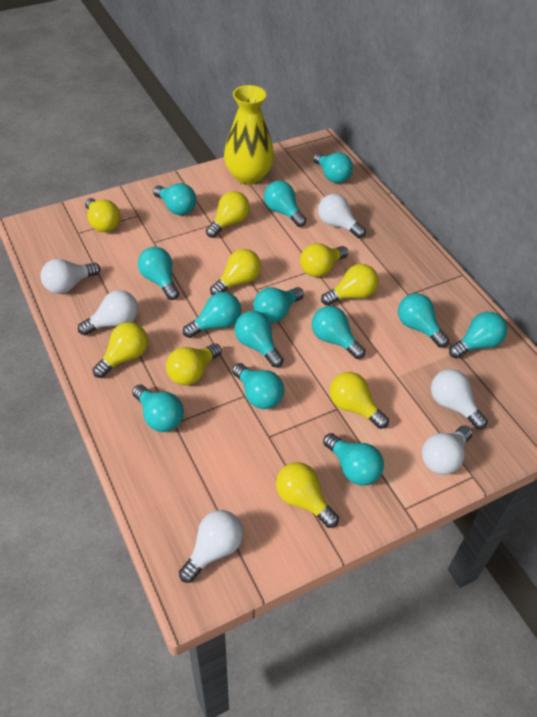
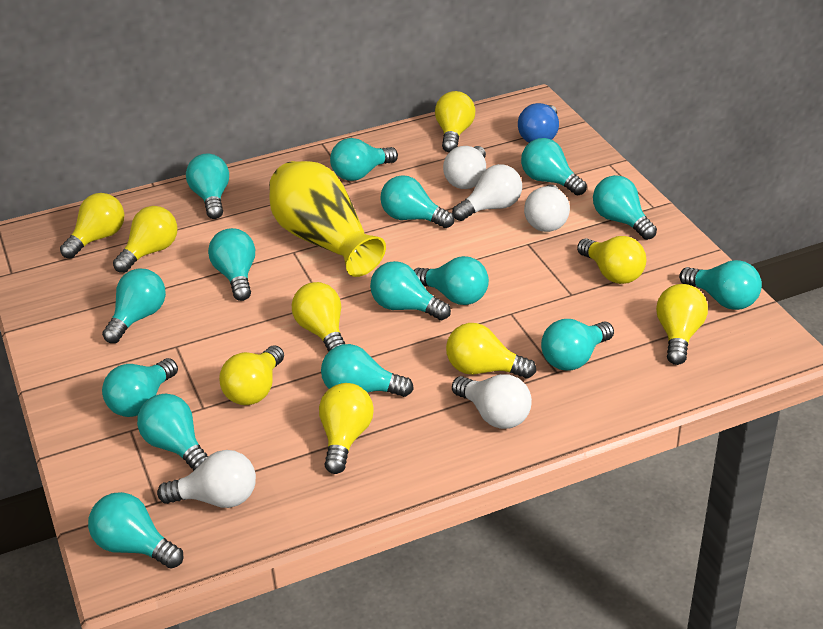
blue light bulb: none = 0 -> [518,103,559,143] = 1
turquoise light bulb: [132,385,184,432] [138,247,179,300] [153,183,196,215] [183,292,241,338] [232,363,284,409] [235,311,284,367] [253,287,304,323] [264,180,306,227] [312,306,366,359] [313,152,353,183] [323,433,384,486] [398,293,449,348] [449,312,507,358] = 13 -> [88,492,183,569] [102,269,166,343] [102,358,178,417] [137,394,208,471] [186,153,229,219] [208,228,255,301] [321,344,414,397] [330,138,398,181] [370,261,451,320] [380,175,454,228] [414,256,489,305] [521,138,587,195] [541,319,614,371] [593,175,657,240] [679,260,762,310] = 15
white light bulb: [41,259,100,294] [78,290,138,335] [179,510,243,583] [318,194,366,238] [422,425,473,475] [431,369,488,429] = 6 -> [157,450,256,508] [443,146,486,189] [452,164,522,221] [452,374,532,429] [524,184,570,232] = 5

